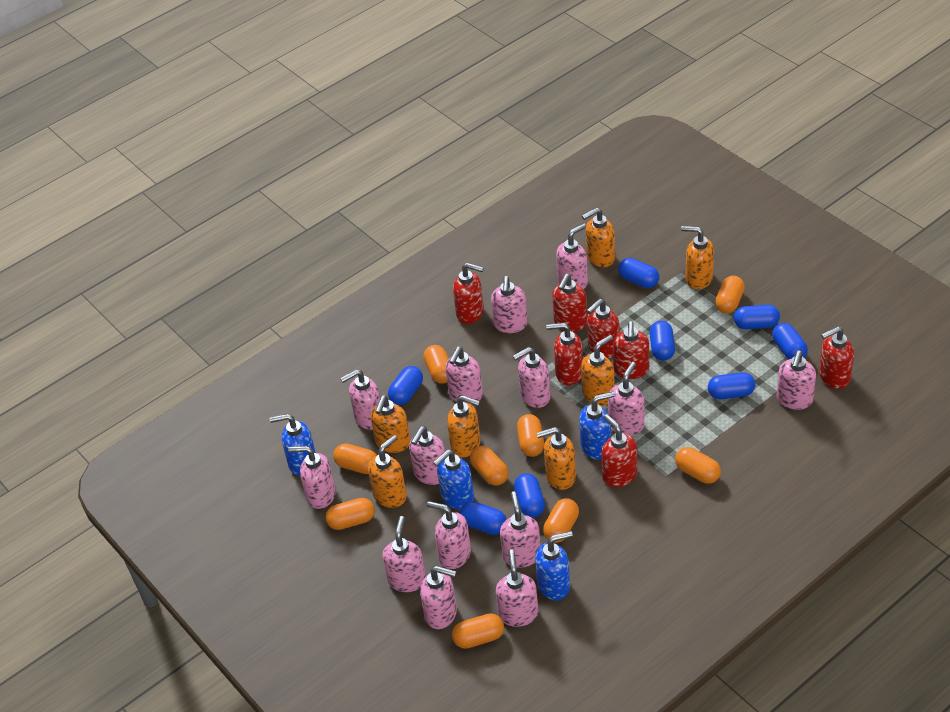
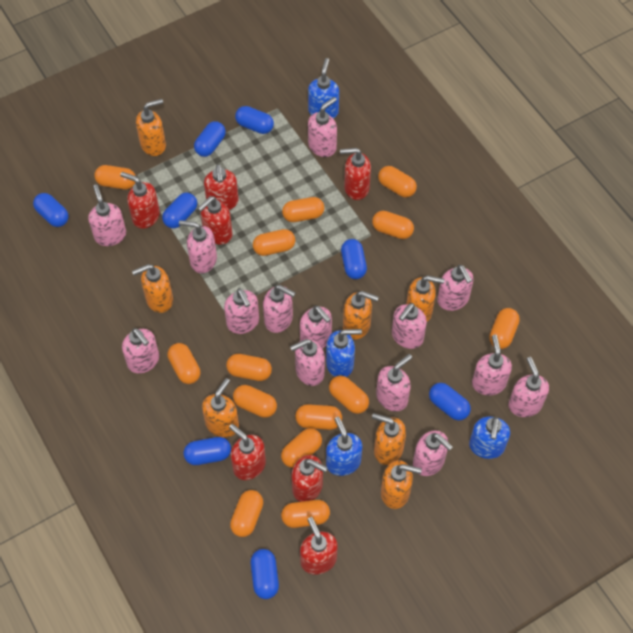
orange capsule: [326,498,375,530] [333,443,377,474] [423,345,449,384] [452,613,504,649] [470,446,509,486] [517,414,544,457] [543,498,579,543] [675,447,721,484] [715,276,745,314] = 9 -> [94,165,135,190] [167,343,200,384] [226,354,272,381] [230,490,264,537] [233,385,277,418] [253,229,295,256] [281,428,322,468] [281,500,330,528] [282,197,324,222] [295,404,342,430] [329,376,369,414] [372,211,414,239] [378,166,417,197] [489,308,520,349] = 14

